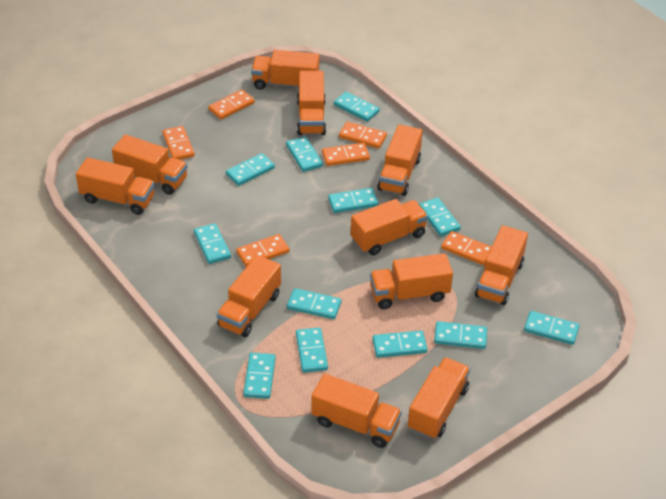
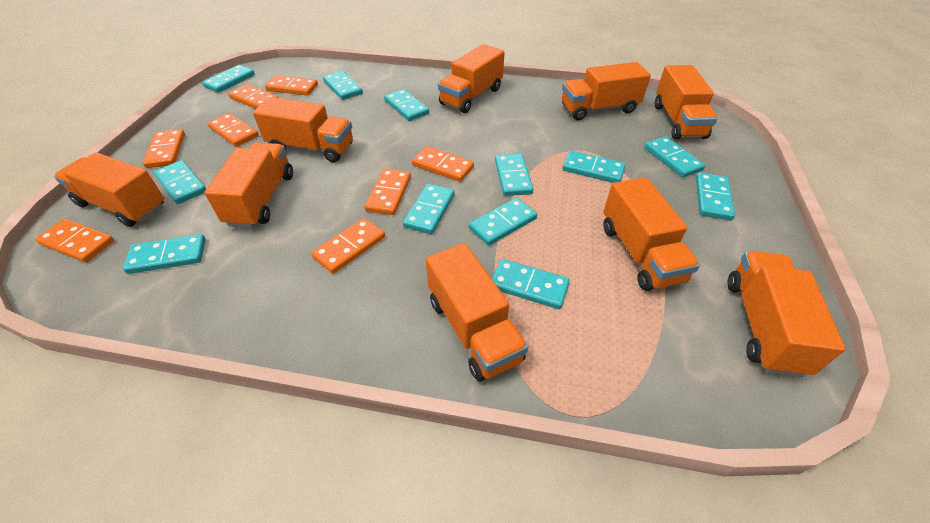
orange domino: [162,126,195,160] [208,90,255,119] [236,234,289,267] [322,143,370,166] [339,122,387,149] [441,231,492,265] = 6 -> [35,219,114,263] [142,129,185,168] [207,113,259,147] [228,84,279,109] [265,75,318,96] [311,218,385,274] [364,169,411,215] [412,146,474,182] = 8
orange truck: [76,157,155,215] [112,134,188,195] [217,255,281,337] [251,50,320,90] [297,71,326,135] [311,374,402,448] [351,199,428,255] [370,253,453,309] [377,124,423,196] [408,357,470,439] [475,225,528,305] = 11 -> [54,152,165,227] [204,143,293,228] [253,97,353,162] [426,243,528,381] [438,44,505,113] [562,62,651,120] [603,177,700,291] [655,65,718,139] [727,251,846,377] = 9

